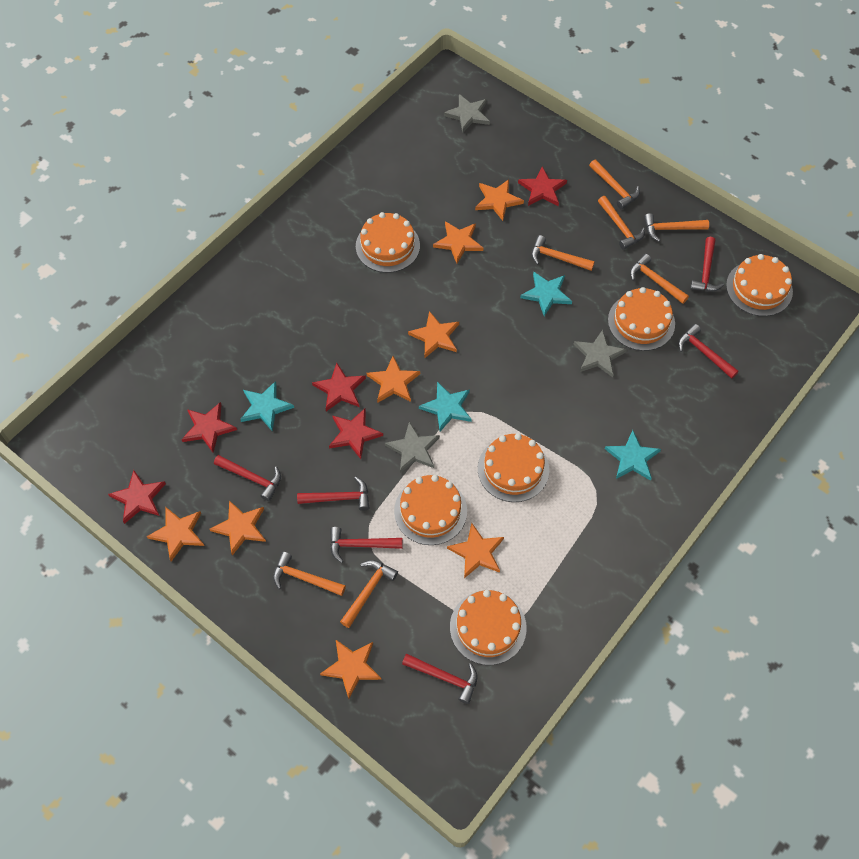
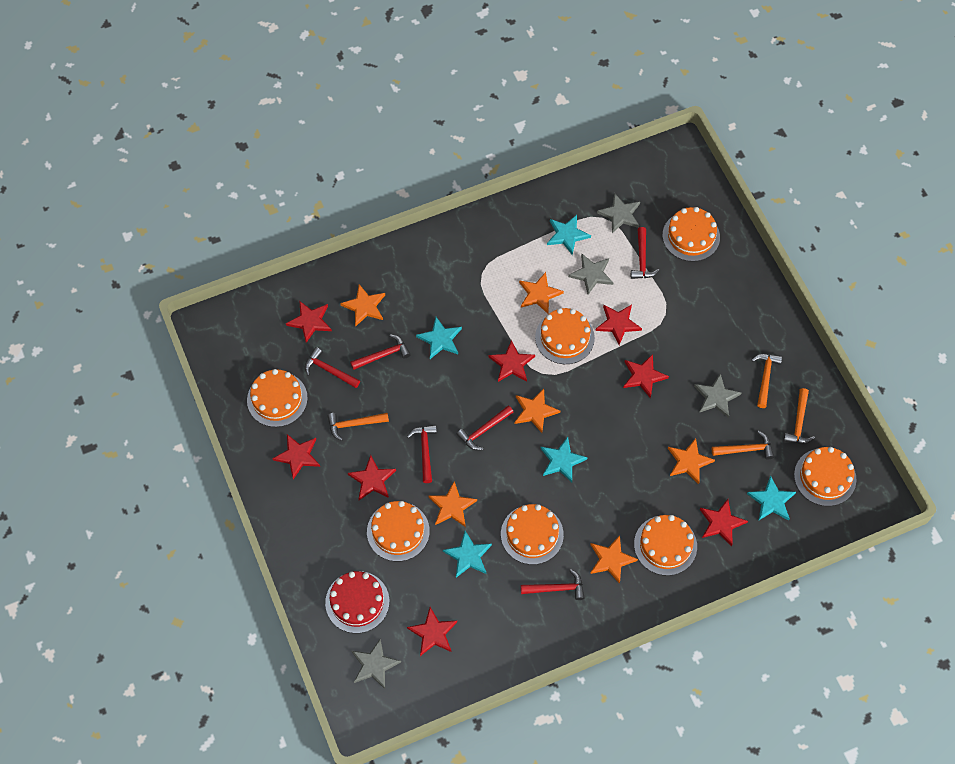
grey star: [385,422,440,473] [444,94,490,133] [574,330,627,377] = 3 -> [352,638,401,689] [568,253,614,295] [597,193,640,233] [694,374,741,418] = 4
orange cake: [356,212,420,273] [394,475,467,545] [450,590,527,665] [478,433,549,502] [608,287,675,351] [726,254,793,316] = 6 -> [247,369,308,427] [367,501,430,561] [501,504,564,565] [535,308,595,364] [634,515,697,576] [662,207,720,262] [794,447,856,506] = 7
orange hammer: [273,552,346,596] [340,560,398,628] [531,235,595,271] [589,160,640,209] [598,196,645,250] [630,254,689,304] [644,213,709,241] = 7 -> [327,413,389,441] [712,431,774,459] [752,354,782,408] [783,388,815,444] = 4
orange star: [147,507,204,562] [210,500,266,556] [320,640,382,699] [367,356,420,403] [408,311,459,358] [433,221,483,264] [447,523,504,578] [475,179,524,221] = 8 -> [340,284,385,327] [429,482,477,527] [515,389,560,433] [519,272,564,314] [590,535,638,584] [668,438,715,484] = 6
red cake: none = 0 -> [325,571,389,633] = 1
red star: [108,470,166,524] [181,402,237,453] [312,363,366,411] [329,409,383,459] [518,166,567,206] = 5 -> [272,434,320,479] [286,301,332,343] [348,455,396,500] [407,607,457,656] [488,340,535,382] [595,305,642,345] [623,354,669,398] [700,499,748,546] = 8
turquoise star: [240,381,294,432] [419,382,472,431] [520,271,572,316] [605,430,661,481] = 4 -> [416,317,462,359] [443,531,492,578] [540,437,588,482] [547,215,591,255] [747,476,796,521] = 5

